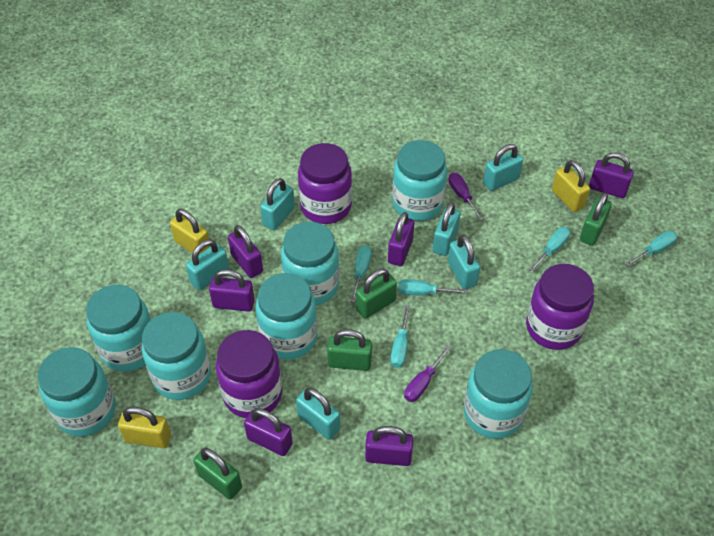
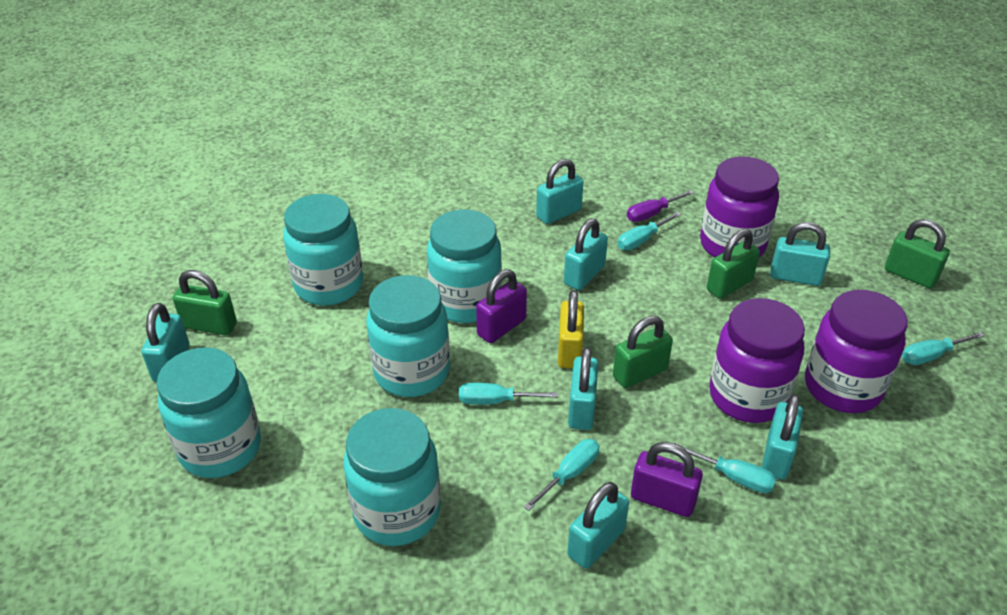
purple padlock: [209,269,255,312] [228,225,263,278] [244,408,293,456] [365,426,413,466] [388,212,414,266] [589,152,634,198] = 6 -> [476,269,527,343] [631,442,703,517] = 2
purple screwdriver: [404,346,451,402] [448,173,484,221] = 2 -> [627,190,694,222] = 1
turquoise jar: [38,347,115,437] [86,285,151,372] [142,312,211,400] [256,273,317,360] [281,222,339,305] [392,140,447,221] [464,349,533,439] = 7 -> [156,347,261,478] [283,194,363,306] [343,408,441,546] [366,275,450,397] [427,210,502,323] = 5
turquoise padlock: [186,239,229,290] [260,178,295,230] [296,388,340,440] [433,202,461,256] [448,235,480,289] [483,144,523,191] = 6 -> [141,303,189,382] [536,159,584,224] [564,218,608,290] [567,482,629,569] [568,347,598,430] [762,394,803,480] [770,222,830,286] = 7
yellow padlock: [118,407,171,448] [170,209,210,254] [552,160,590,212] = 3 -> [558,290,584,369] = 1

